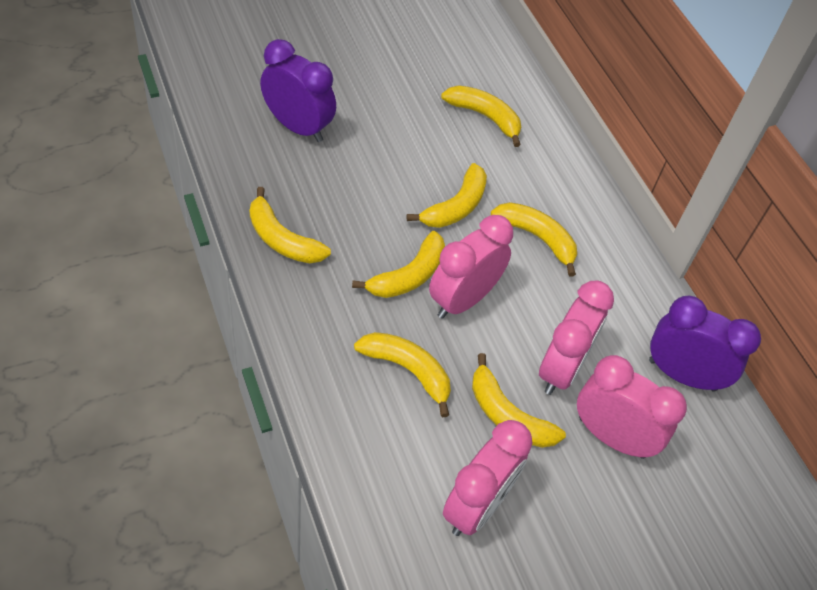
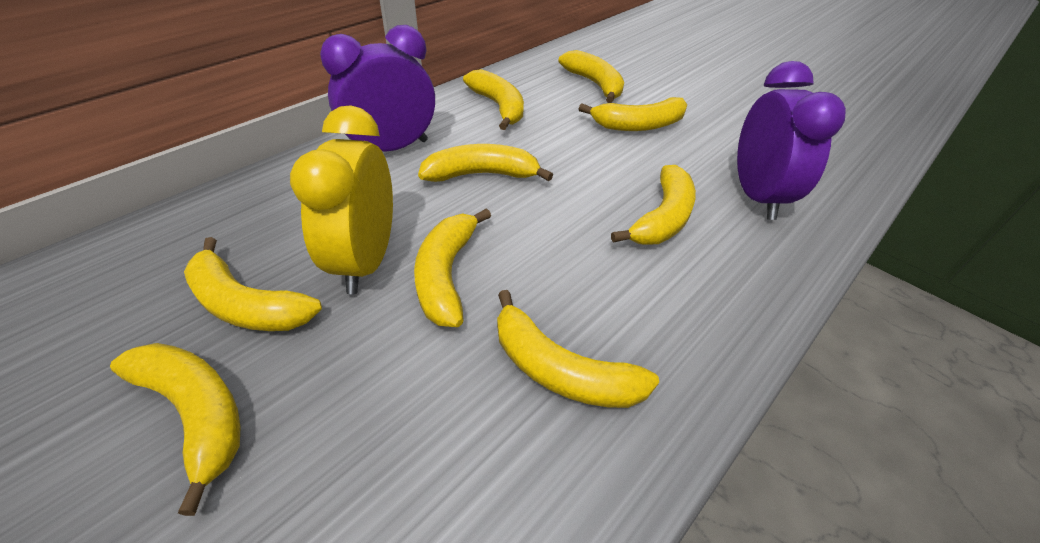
pink clock: [429,215,513,319] [443,420,532,536] [539,281,614,395] [577,355,687,459] = 4 -> none = 0
yellow banana: [250,187,331,264] [352,231,445,298] [354,332,451,417] [407,163,487,228] [441,85,521,147] [472,353,566,448] [491,202,577,277] = 7 -> [110,343,241,516] [184,237,322,331] [414,208,491,327] [418,144,553,182] [463,69,524,130] [497,290,659,408] [558,50,624,103] [579,97,687,131] [611,165,696,245] = 9
yellow clock: none = 0 -> [290,105,393,294] = 1

